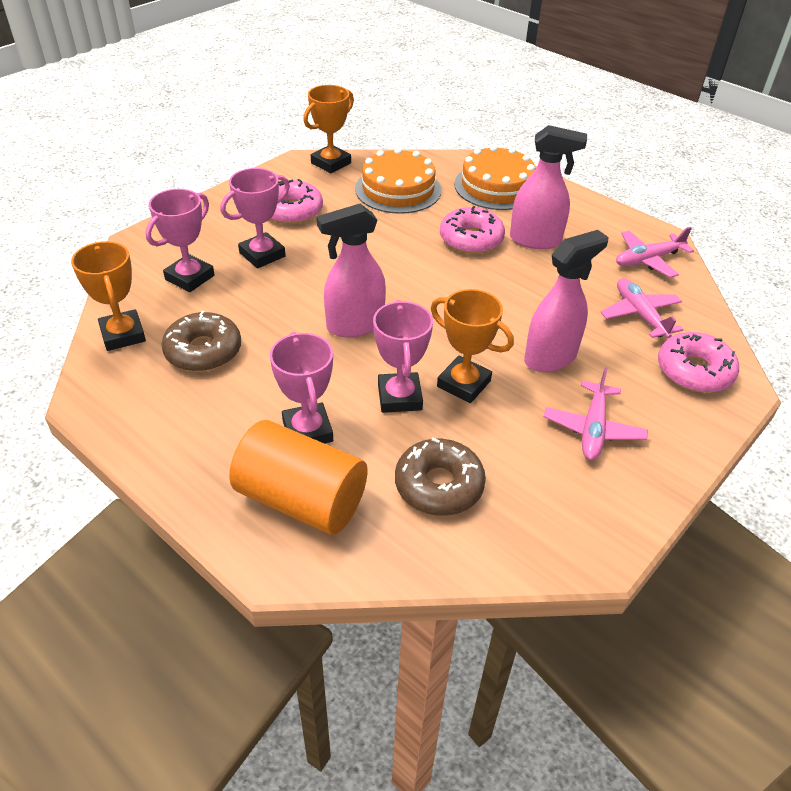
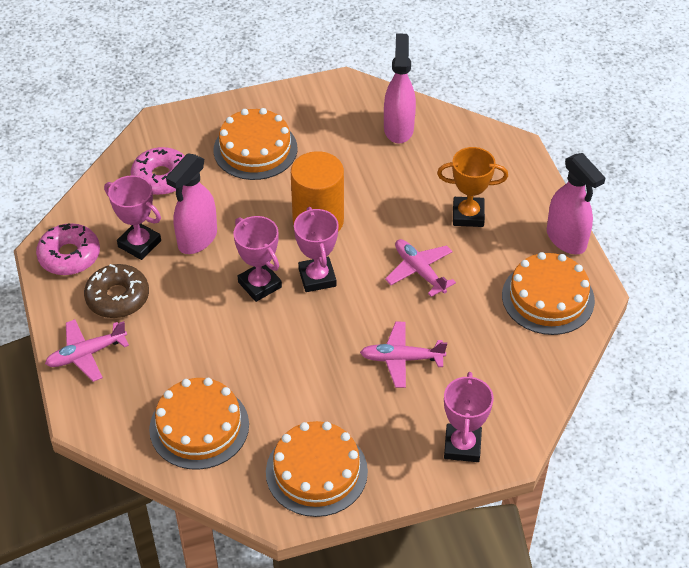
brown donut: [161,311,241,372] [395,438,486,516] = 2 -> [84,264,149,318] = 1
orange cake: [355,148,441,214] [454,145,536,210] = 2 -> [149,378,249,470] [213,108,297,180] [266,421,368,517] [502,252,595,335] = 4
orange trophy: [71,241,146,351] [303,85,354,173] [431,289,514,403] = 3 -> [437,147,508,227] = 1
pink donut: [270,179,323,224] [440,206,505,254] [658,332,739,393] = 3 -> [36,223,100,275] [131,147,184,195] = 2

